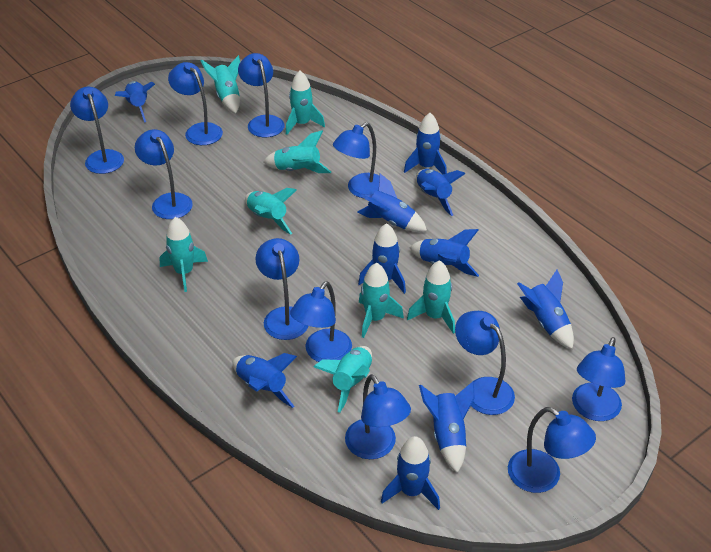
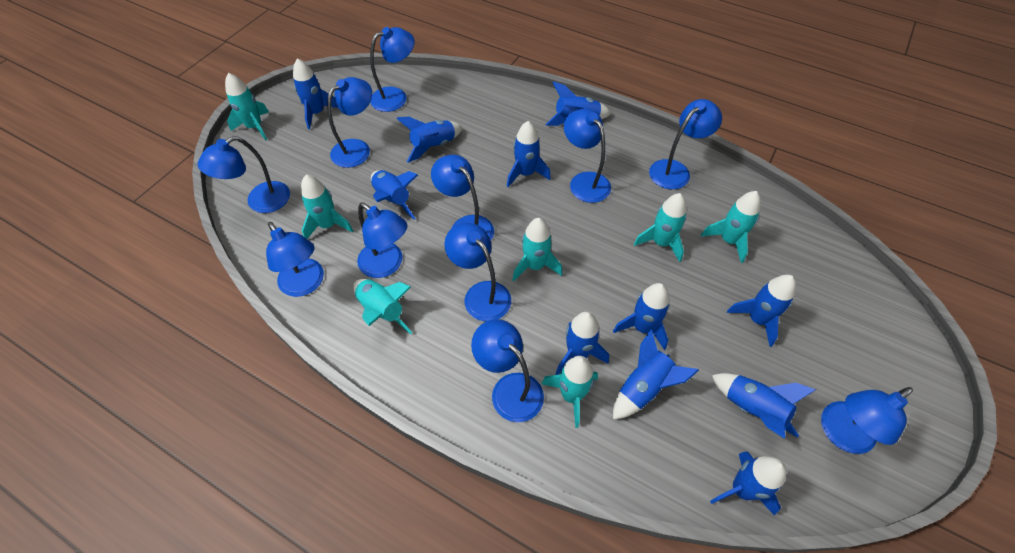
blue rocket: [115,81,155,123] [232,353,297,408] [357,174,427,232] [358,223,406,294] [381,436,440,510] [404,113,447,174] [410,229,479,277] [416,169,465,216] [419,382,475,473] [517,270,574,349] = 10 -> [293,58,338,129] [371,170,418,220] [396,117,462,162] [507,121,551,187] [545,81,611,126] [556,312,609,375] [613,283,669,350] [613,330,699,419] [710,451,786,515] [712,373,816,439] [727,275,796,347] = 11
turquoise rocket: [160,217,208,292] [201,55,240,113] [245,188,296,235] [263,130,331,173] [286,71,325,135] [314,346,372,413] [359,263,404,338] [407,260,455,334] = 8 -> [225,73,269,140] [301,175,353,239] [353,279,412,334] [512,218,562,281] [542,356,598,428] [634,193,687,262] [701,191,761,263] = 7

